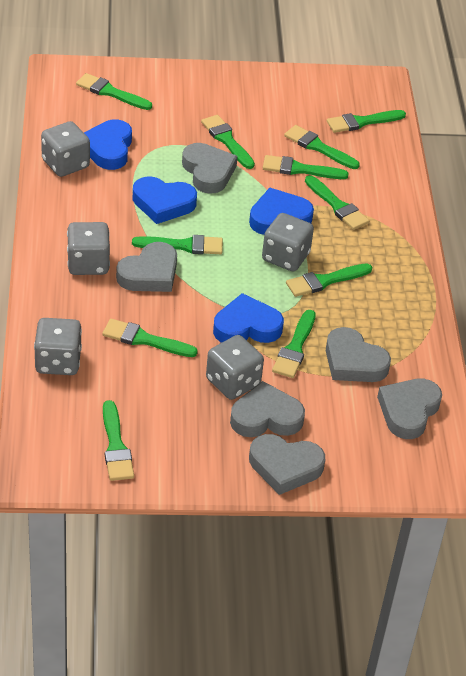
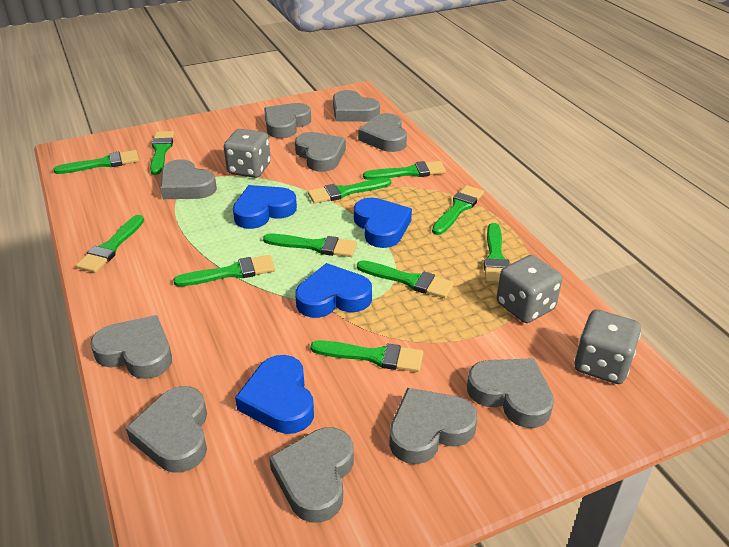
grey dice: [34,318,82,375] [41,121,90,177] [67,222,110,275] [206,335,264,400] [262,213,314,272] = 5 -> [224,129,271,178] [497,255,562,323] [574,310,641,384] = 3
grey heart: [116,242,177,292] [182,143,238,194] [230,381,305,437] [249,434,325,495] [326,327,391,382] [377,379,442,439] = 6 -> [90,315,172,379] [126,386,207,473] [161,159,217,199] [264,103,311,138] [269,427,354,523] [295,132,346,172] [333,90,380,122] [358,113,407,152] [389,388,477,464] [467,358,554,428] = 10

